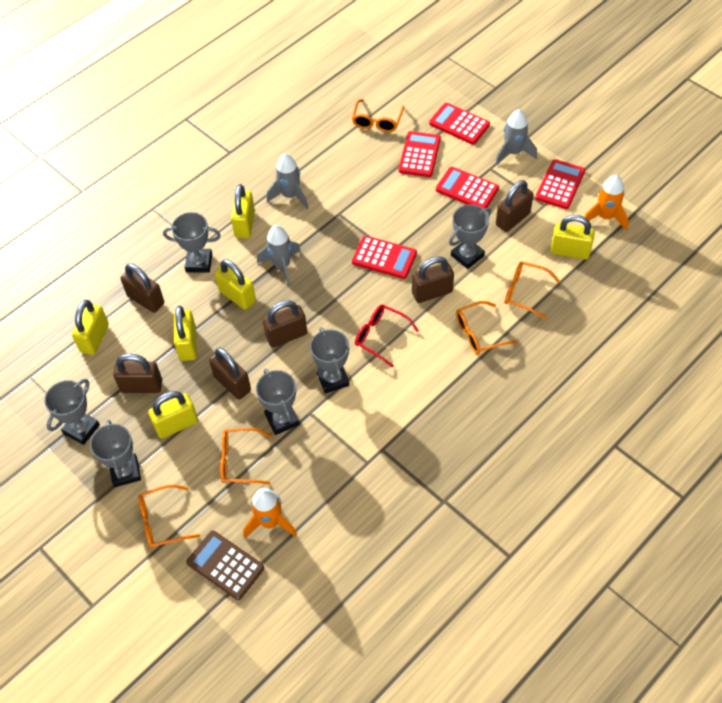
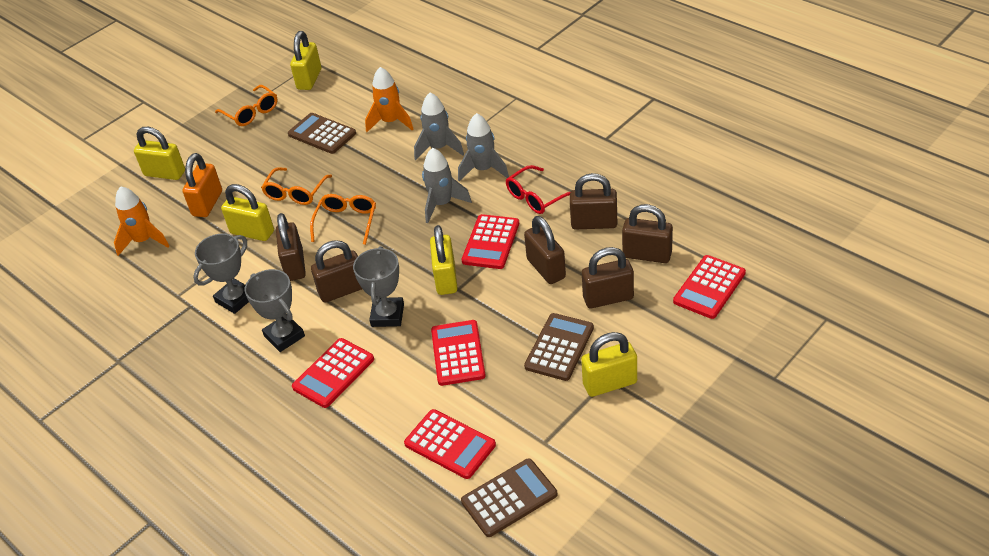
brown calculator: [186,531,264,600] = 1 -> [288,113,356,154] [461,458,557,537] [524,313,594,381] = 3
grey trophy: [44,379,100,445] [90,419,141,487] [163,212,221,273] [256,368,299,435] [310,327,349,393] [449,204,491,269] = 6 -> [193,234,249,314] [245,269,305,352] [353,246,404,327] = 3
orange glasses: [138,485,200,548] [220,428,272,485] [352,99,404,132] [456,301,517,354] [505,261,560,320] = 5 -> [215,85,278,126] [261,167,332,205] [310,194,376,245] = 3
orange padlock: none = 0 -> [182,153,222,217] = 1
yellow padlock: [72,300,109,355] [148,391,198,439] [174,306,197,361] [215,259,256,310] [231,184,255,238] [550,215,595,259] = 6 -> [134,126,185,180] [221,184,274,241] [290,31,321,90] [430,225,457,295] [581,332,637,397] = 5

